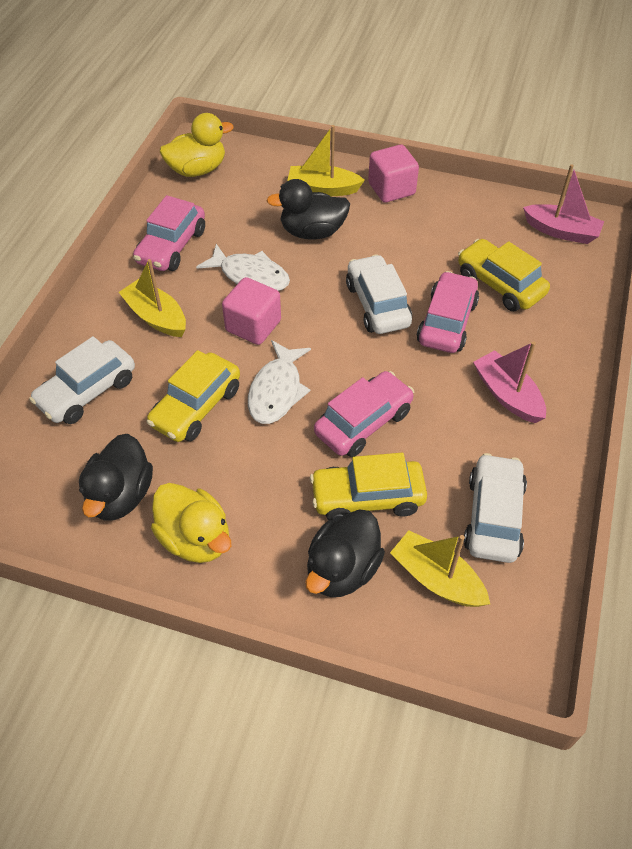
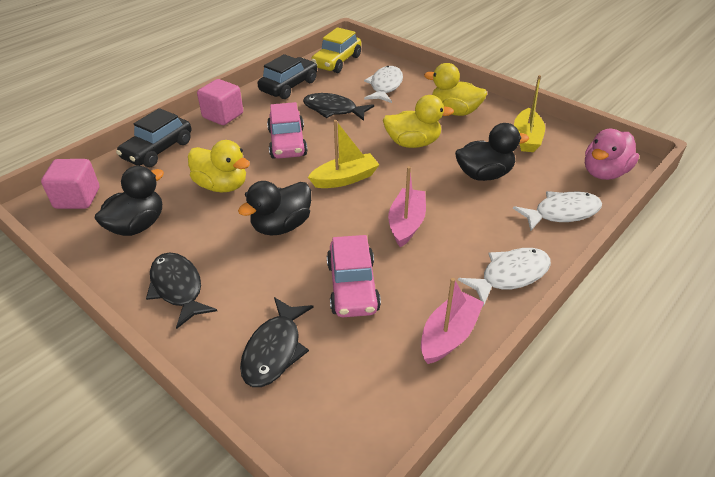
black car: none = 0 -> [116,108,191,167] [258,54,317,99] = 2
black fish: none = 0 -> [146,252,217,329] [240,297,314,387] [303,93,374,121] = 3
pink car: [133,195,205,271] [314,371,414,457] [417,271,479,353] = 3 -> [267,102,308,159] [327,235,381,317] = 2
pink duck: none = 0 -> [585,129,639,180] = 1
white car: [29,336,135,424] [346,254,412,334] [464,453,527,563] = 3 -> none = 0
white fish: [196,244,290,291] [248,340,311,424] = 2 -> [364,66,403,103] [458,248,551,307] [513,191,602,231] = 3
yellow boat: [119,259,186,337] [287,125,365,196] [390,531,490,607] = 3 -> [308,120,379,188] [514,75,545,152] = 2
yellow car: [146,350,240,442] [310,453,427,522] [458,239,550,311] = 3 -> [311,27,361,73] = 1
yellow duck: [151,483,231,563] [160,113,234,177] = 2 -> [188,140,250,192] [383,95,454,148] [424,63,487,116] = 3

